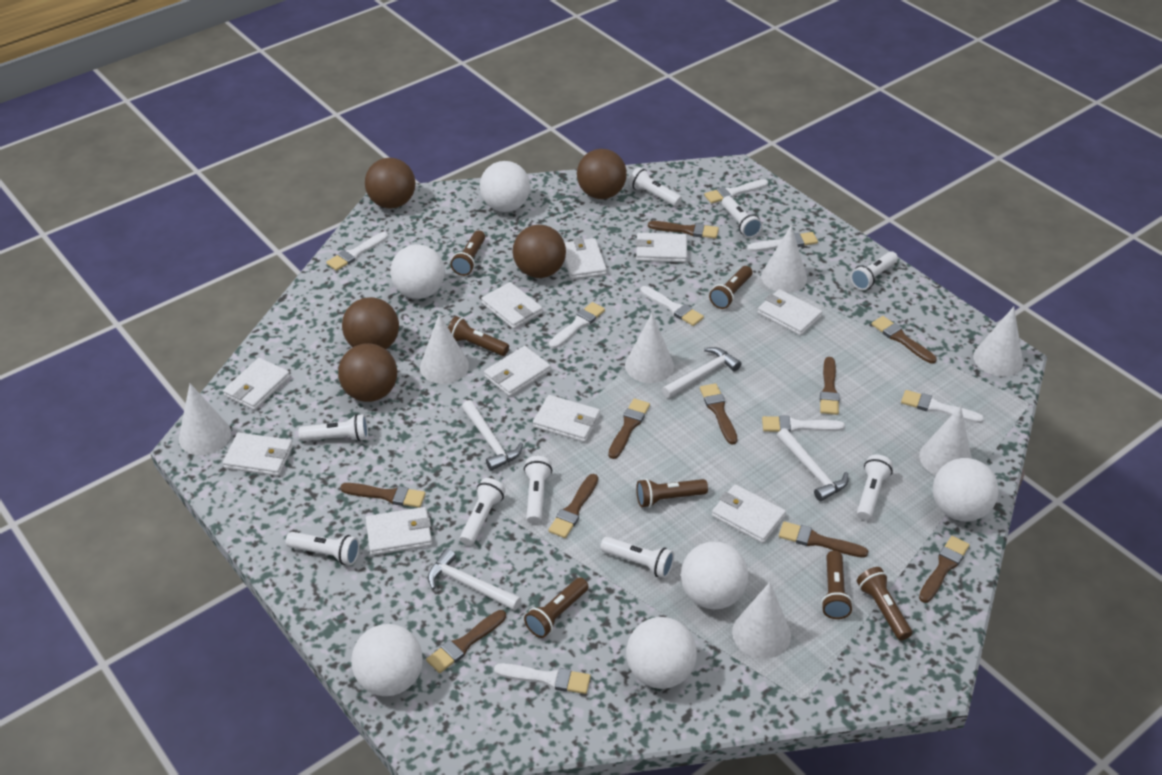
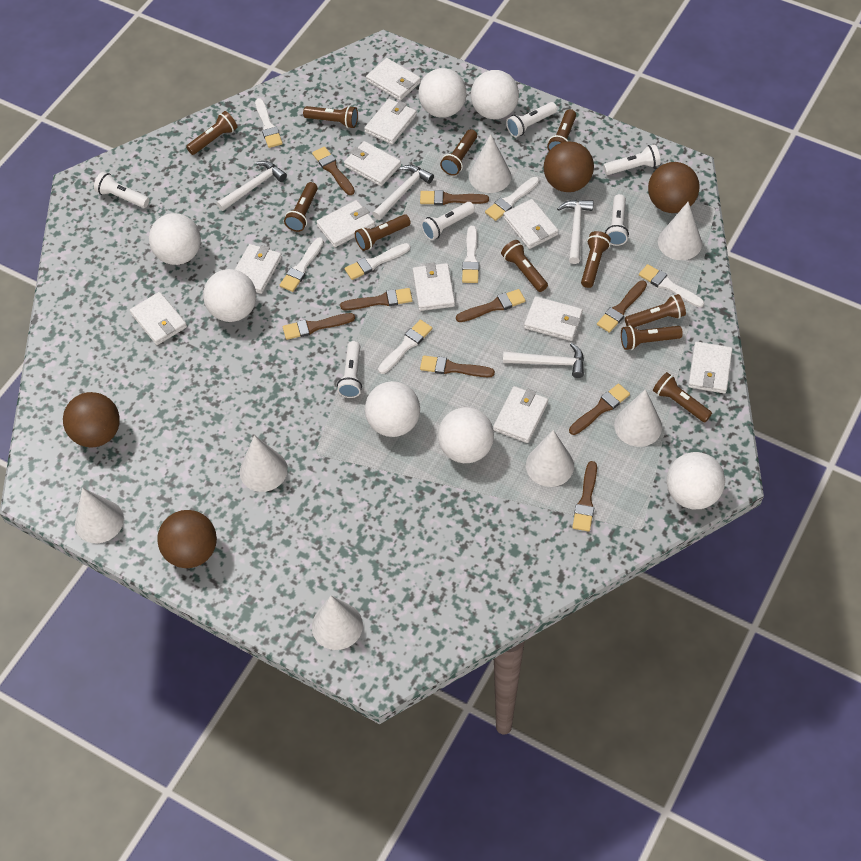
brown ball: [338,343,397,402] [342,297,399,349] [365,158,415,209] [513,225,566,278] [577,149,627,199] = 5 -> [63,392,120,448] [157,510,217,568] [544,141,594,192] [648,162,699,213] = 4
brown brush: [340,483,425,508] [426,610,506,673] [548,474,598,538] [608,398,650,459] [648,221,719,239] [700,383,737,445] [779,521,868,558] [820,357,839,415] [872,316,937,364] [919,536,970,603] = 10 -> [283,313,355,340] [312,146,355,195] [340,288,413,310] [420,190,489,205] [420,355,495,377] [456,289,526,322] [569,384,630,435] [572,461,597,532] [597,280,647,333] = 9
brown flashlight: [448,316,509,356] [450,230,485,276] [524,578,588,638] [636,479,708,508] [709,266,752,309] [821,550,853,619] [857,567,912,641] = 7 -> [186,111,237,155] [284,182,318,232] [303,106,358,128] [355,214,411,251] [440,129,477,176] [501,240,548,292] [547,109,576,151] [581,231,611,288] [621,325,683,350] [625,294,686,327] [653,372,712,422] = 11
white ball: [351,624,423,696] [390,244,445,299] [480,161,530,212] [626,617,697,689] [681,541,748,610] [933,458,998,522] = 6 -> [149,213,201,265] [203,269,256,322] [365,381,420,437] [418,68,466,118] [438,407,494,463] [471,70,519,119] [667,452,725,509] = 7
white brush: [326,232,388,271] [494,663,591,694] [549,302,605,349] [640,286,704,326] [704,179,768,204] [747,232,818,252] [762,415,845,433] [901,390,984,423] = 8 -> [255,98,283,148] [280,237,324,292] [344,243,410,280] [378,320,433,374] [462,226,479,283] [485,177,539,221] [639,264,704,308] = 7
white flashlight: [286,532,360,565] [298,414,368,442] [460,478,506,546] [524,456,552,524] [600,537,674,578] [629,167,682,206] [722,196,762,238] [850,251,898,290] [857,454,893,520] = 9 -> [94,172,150,208] [337,341,362,398] [421,202,475,240] [506,102,557,137] [603,144,661,175] [605,194,629,246] = 6
white wallet: [223,358,290,410] [223,432,293,476] [366,507,432,555] [481,282,543,329] [484,346,551,396] [533,395,600,442] [564,238,607,280] [635,233,687,262] [712,484,786,543] [758,289,822,336] = 10 -> [130,292,187,345] [235,244,282,294] [316,200,375,247] [344,141,401,186] [364,99,417,144] [366,58,421,101] [413,262,455,311] [493,386,548,443] [503,199,559,249] [524,296,583,341] [688,341,733,393] = 11

